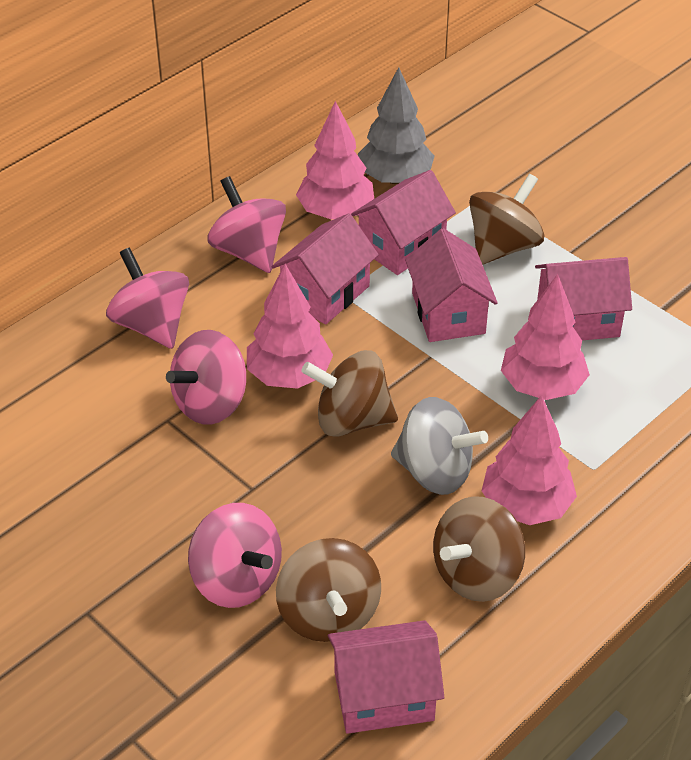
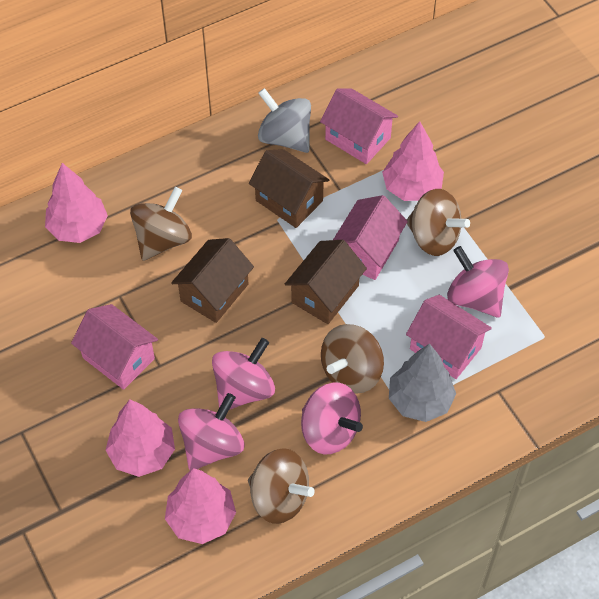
brown house: none = 0 -> [171,238,254,323] [249,149,329,228] [285,240,367,324] = 3
pink house: [272,213,379,325] [328,620,444,734] [351,170,456,275] [405,228,498,342] [535,257,632,340] = 5 -> [71,304,158,390] [320,88,398,164] [333,195,408,280] [406,295,492,379] = 4

